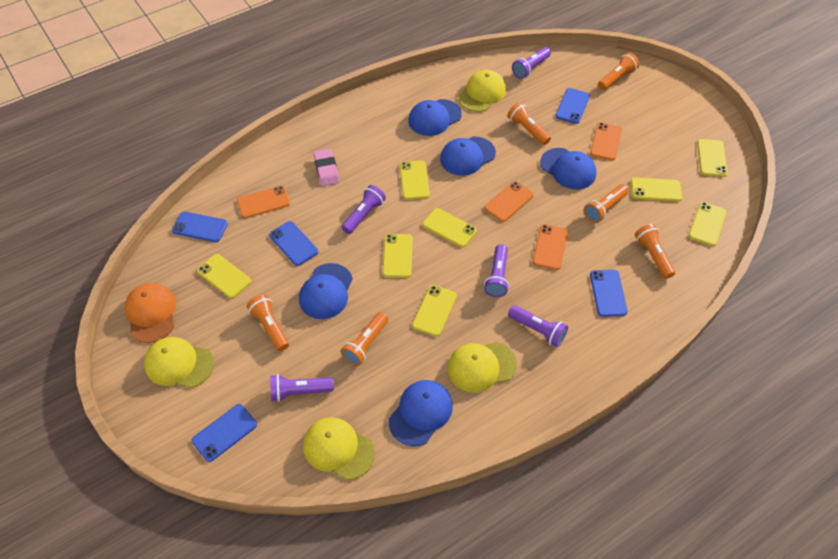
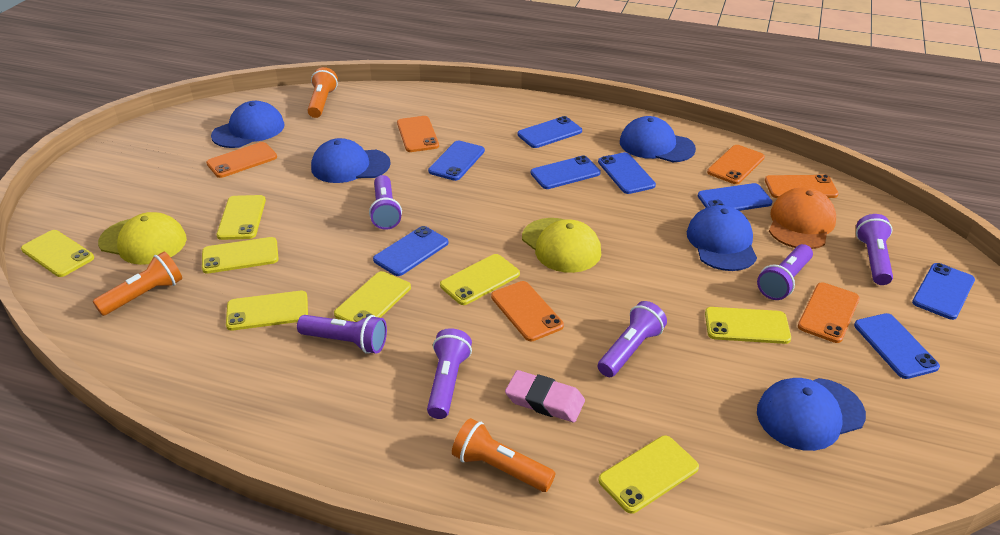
blue phone: [172,212,228,242] [192,404,257,462] [269,221,318,266] [555,88,590,124] [590,270,628,317] = 5 -> [373,226,448,276] [428,141,485,181] [517,116,582,148] [531,155,601,189] [598,152,656,194] [698,183,773,211] [854,313,940,379] [912,263,975,320] = 8
orange flashlight: [247,294,289,351] [341,312,388,366] [507,102,551,145] [584,184,628,223] [598,53,640,90] [635,224,675,279] = 6 -> [93,251,182,316] [307,67,338,118] [452,418,556,492] = 3
orange phone: [237,186,290,218] [484,181,534,222] [533,224,568,270] [590,123,622,161] = 4 -> [206,142,277,178] [397,116,439,152] [491,281,564,341] [707,145,765,184] [765,174,839,198] [798,282,860,343] = 6
purple flashlight: [270,374,334,402] [342,185,386,234] [484,244,509,297] [508,305,568,347] [512,47,551,79] = 5 -> [297,315,387,354] [369,175,402,230] [427,328,472,419] [598,301,667,377] [757,244,813,300] [856,214,893,285] = 6
yellow cap: [144,337,214,388] [303,417,375,480] [447,342,517,393] [458,70,506,112] = 4 -> [98,212,187,265] [522,218,601,273] = 2

